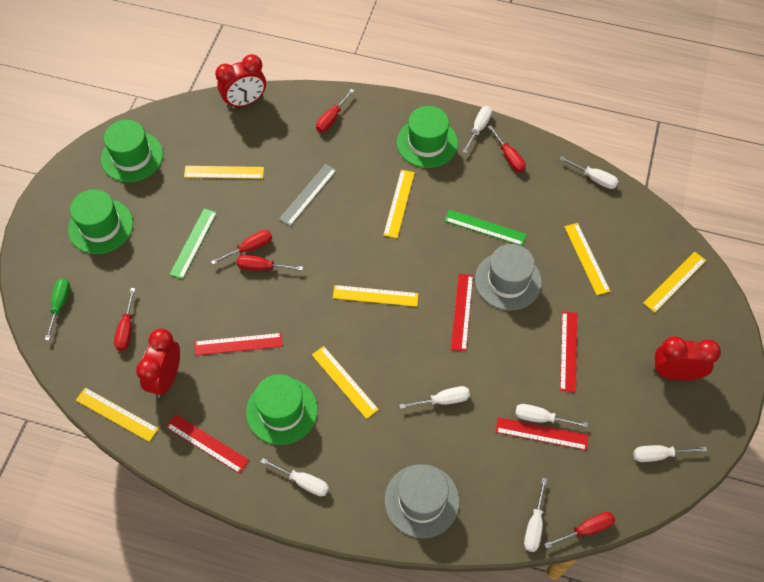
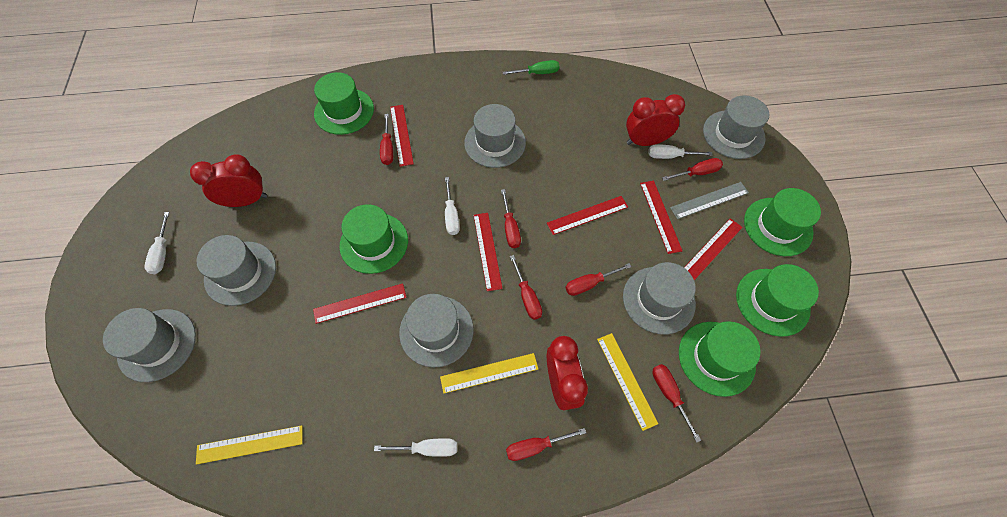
green hat: [68,189,133,254] [101,120,163,182] [246,374,318,445] [397,106,458,168] = 4 -> [314,72,374,135] [340,204,408,274] [679,321,761,397] [736,264,819,337] [744,188,821,256] = 5
green ruler: [169,208,217,279] [445,210,527,246] = 2 -> none = 0
grey hat: [384,464,460,538] [475,244,542,310] = 2 -> [103,308,196,382] [196,235,276,306] [399,294,474,367] [464,104,526,168] [623,262,696,334] [703,95,769,159] = 6
red ruler: [166,414,249,474] [194,333,283,356] [451,274,473,351] [495,417,589,450] [560,312,577,393] = 5 -> [313,283,407,324] [390,105,414,167] [474,213,503,291] [547,196,628,235] [640,181,682,254] [684,218,743,280] = 6
red screwdriver: [114,288,135,351] [211,230,272,264] [237,255,303,271] [316,89,354,132] [488,125,526,172] [544,512,615,549] = 6 -> [380,114,393,165] [501,189,521,248] [506,428,586,461] [510,255,542,320] [566,263,632,296] [652,364,701,442] [662,158,723,181] = 7
white screwdriver: [261,458,329,496] [399,386,470,409] [463,106,492,153] [515,404,588,427] [524,478,547,552] [560,156,619,189] [633,445,707,462] = 7 -> [145,212,169,274] [374,438,457,457] [445,177,460,235] [648,144,713,159] = 4
yellow ruler: [76,388,159,442] [184,166,264,179] [312,346,379,419] [333,285,419,307] [383,170,415,238] [564,223,610,295] [643,252,706,312] = 7 -> [196,426,303,464] [440,353,538,393] [597,333,658,431] = 3

